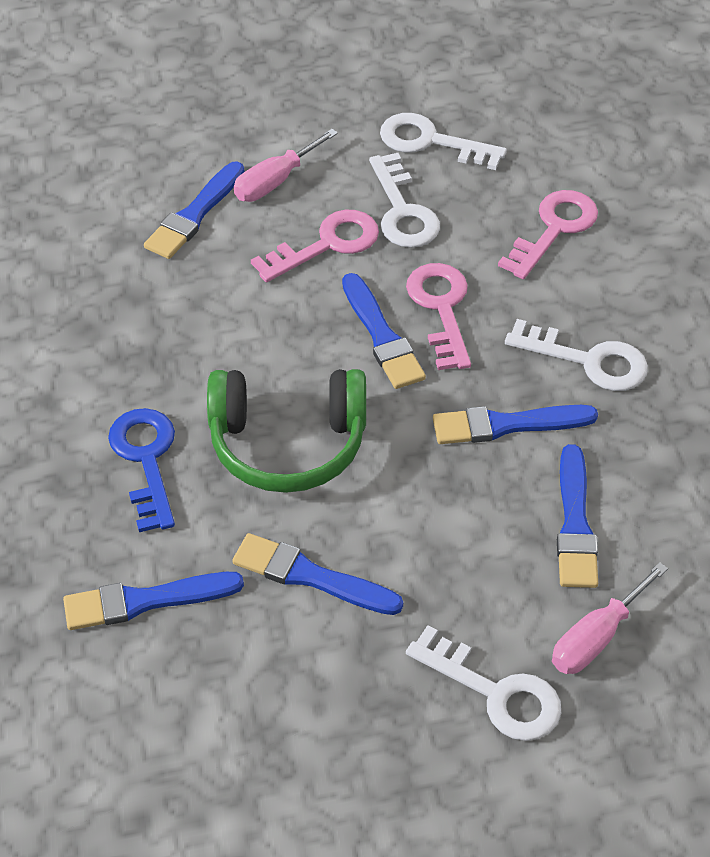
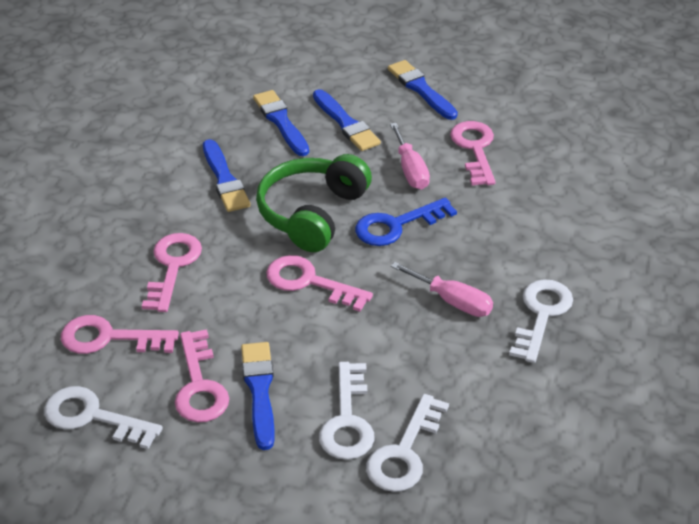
blue brush: [63,572,244,630] [144,161,245,259] [232,533,403,615] [342,273,426,389] [433,405,598,444] [557,444,598,588] = 6 -> [203,139,251,212] [241,342,275,450] [253,90,309,156] [313,89,381,151] [388,60,458,120] = 5
pink key: [251,210,379,282] [406,263,471,370] [498,190,598,279] = 3 -> [61,315,179,354] [142,233,202,312] [175,329,229,422] [266,255,373,312] [450,121,495,186] = 5

